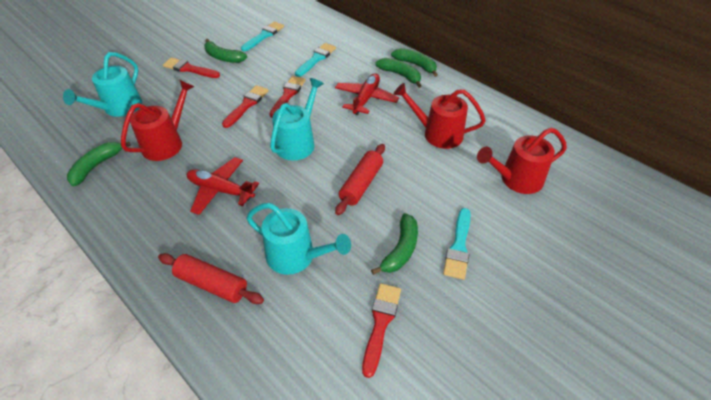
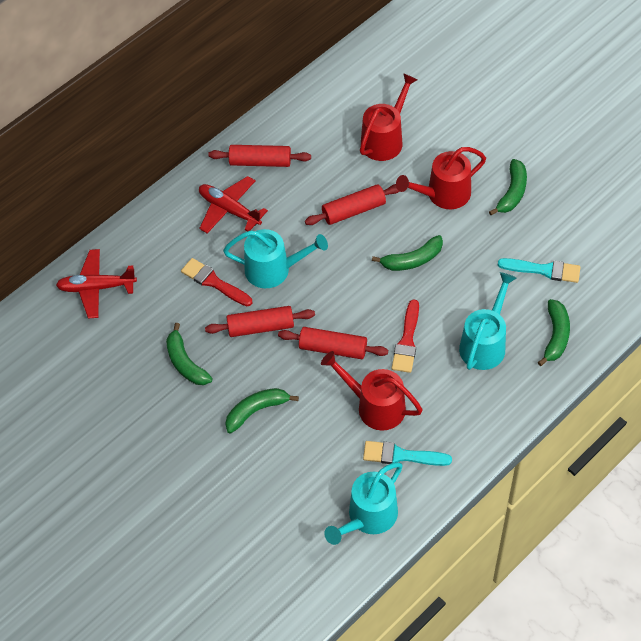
red brush: [163,58,220,78] [222,85,269,128] [270,76,306,118] [362,283,401,378] = 4 -> [181,258,252,306] [392,300,419,373] = 2
red rolling pin: [158,253,264,304] [335,144,385,215] = 2 -> [205,306,315,337] [208,145,311,167] [278,327,388,359] [305,184,399,225] = 4
turquoise brush: [241,21,284,51] [295,43,336,77] [443,208,471,280] = 3 -> [363,441,452,466] [498,258,580,283] = 2

